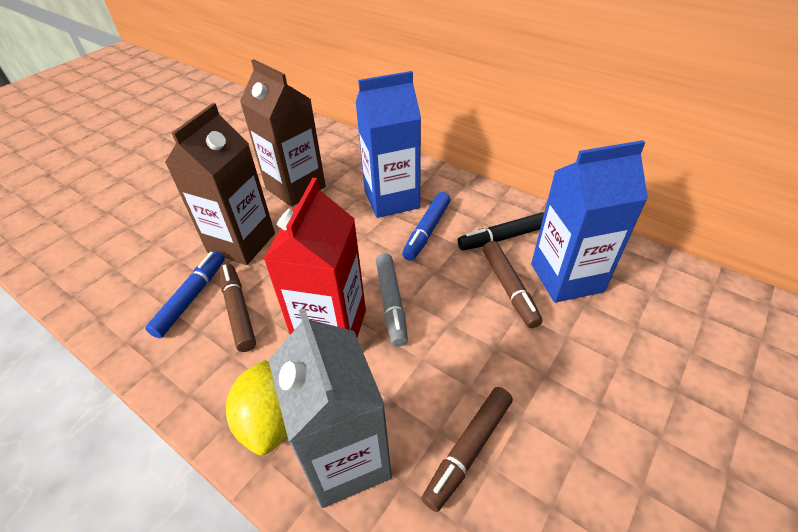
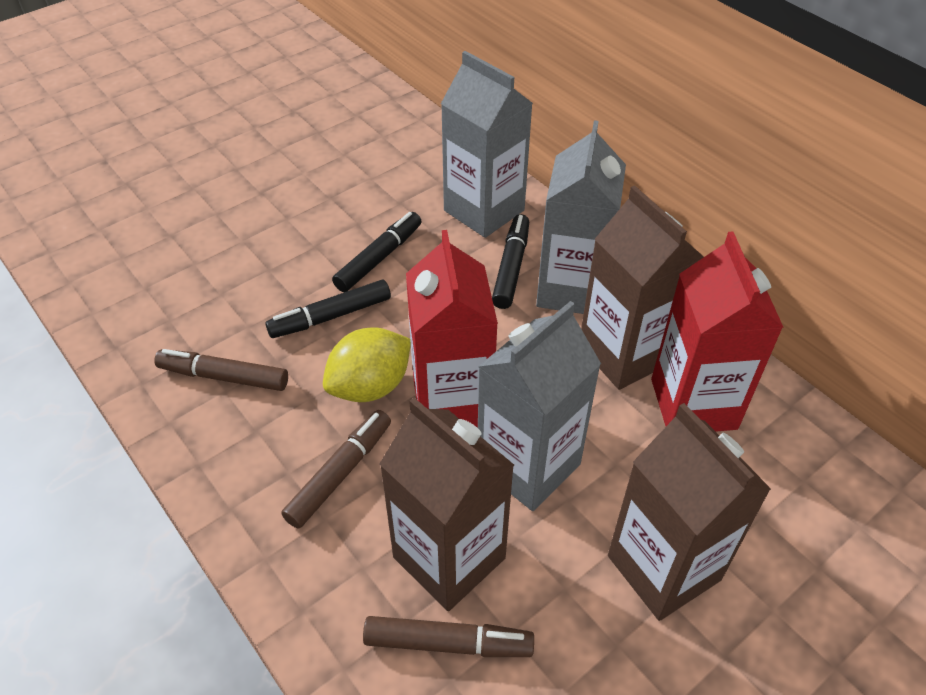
black marker: [458,212,544,251] = 1 -> [265,280,391,338] [332,212,422,292] [492,214,529,309] = 3
blue carton: [356,71,421,218] [531,140,648,303] = 2 -> none = 0
blue marker: [145,251,225,338] [402,192,451,261] = 2 -> none = 0
brown carton: [165,103,275,265] [240,59,326,207] = 2 -> [380,398,514,611] [581,185,704,390] [608,403,771,621] = 3
grey carton: [269,308,392,508] = 1 -> [441,51,533,238] [478,301,601,511] [536,120,626,314] = 3
grey marker: [376,254,408,347] = 1 -> none = 0
red carton: [264,178,366,337] = 1 -> [406,230,498,428] [651,232,784,432] = 2

